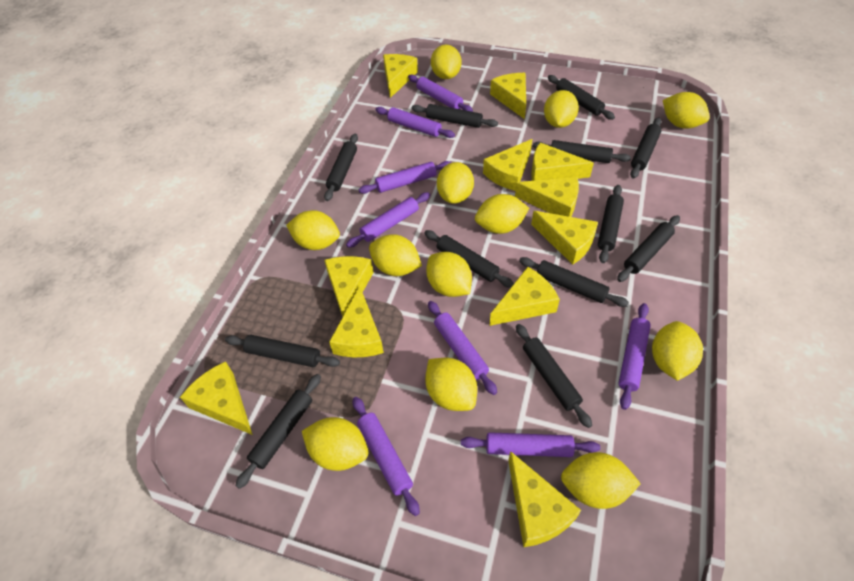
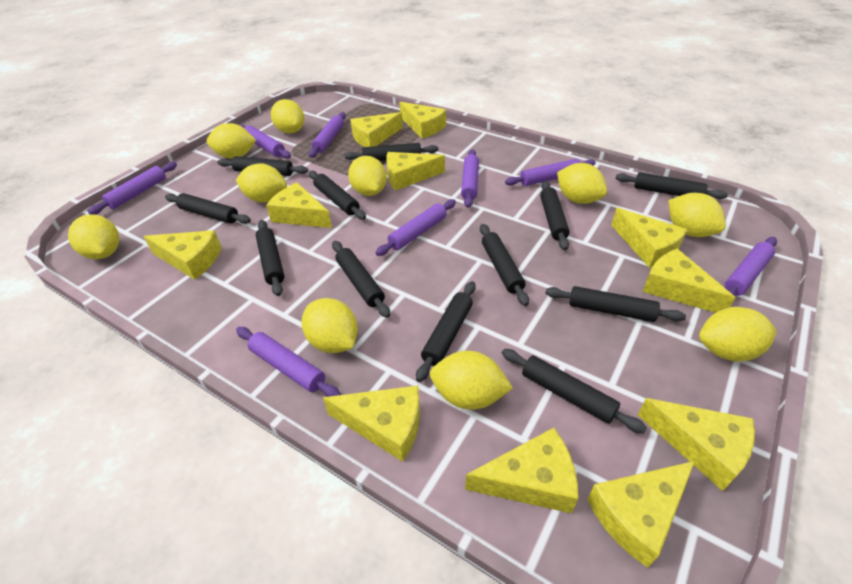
yellow lemon: [286,210,340,250] [302,417,368,471] [369,234,422,276] [425,358,477,411] [426,252,472,297] [431,45,462,79] [437,162,474,204] [475,194,529,234] [544,90,579,128] [561,452,641,509] [652,321,703,381] [663,92,710,129] = 12 -> [68,214,119,259] [207,123,256,159] [236,163,287,203] [271,99,304,133] [302,298,358,353] [348,156,387,196] [430,351,513,410] [557,163,607,204] [668,193,726,237] [699,307,777,361] = 10

